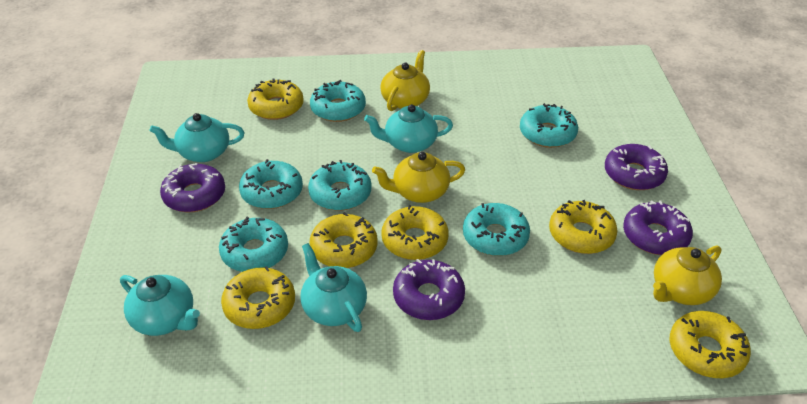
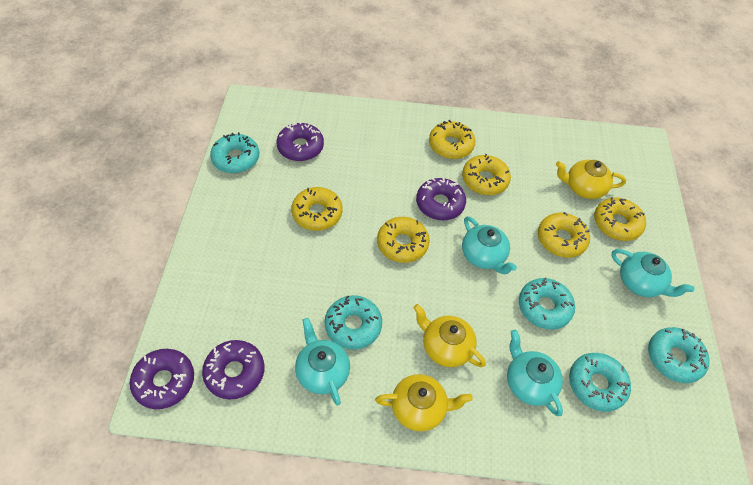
turquoise donut: [219,217,288,272] [239,159,303,209] [308,160,372,211] [310,80,366,122] [463,203,530,256] [520,103,578,148] = 6 -> [210,132,259,173] [325,295,382,350] [519,277,575,330] [569,353,631,412] [648,327,710,383] = 5

